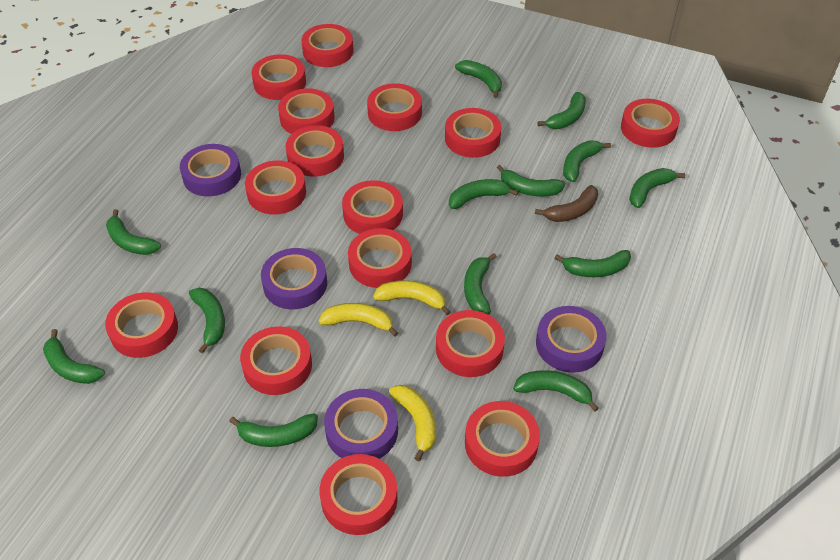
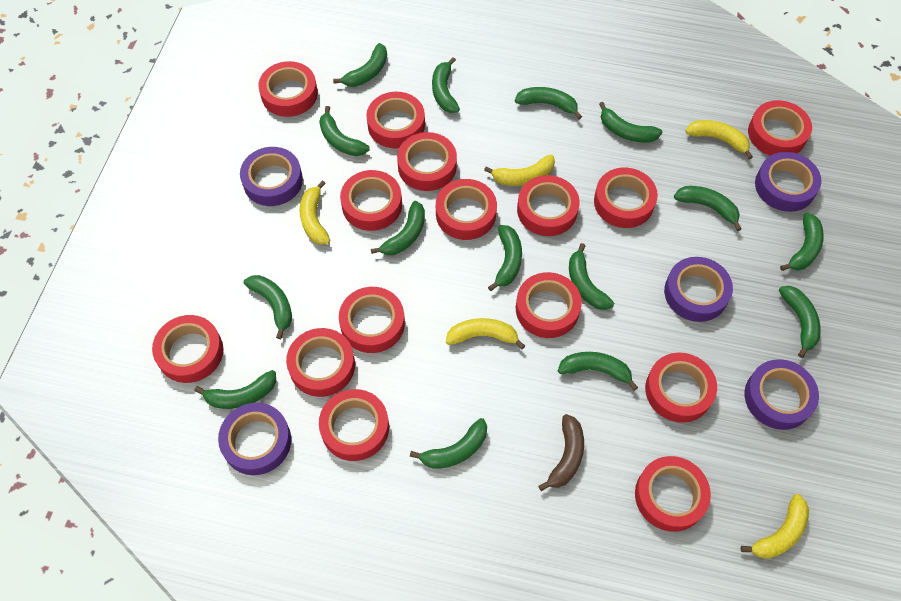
green banana: [43,329,105,384] [106,209,161,255] [189,288,225,354] [229,413,318,447] [449,179,518,209] [455,60,502,98] [464,253,497,315] [497,165,565,197] [513,370,599,412] [538,92,586,129] [555,250,631,277] [563,140,611,182] [629,168,685,208] = 13 -> [195,370,276,409] [244,275,292,339] [319,106,370,156] [333,43,387,87] [371,201,425,255] [410,418,487,469] [432,57,460,113] [488,225,522,291] [515,87,582,119] [558,352,638,391] [569,243,614,310] [599,102,662,143] [674,186,741,231] [779,286,821,358] [780,213,824,271] = 15
purple tape: [180,144,241,197] [261,248,327,309] [324,389,398,459] [536,306,607,373] = 4 -> [218,403,291,475] [240,147,303,206] [664,257,733,322] [744,359,819,430] [755,152,822,212] = 5
yellow banana: [319,303,398,337] [373,280,450,315] [389,385,436,461] = 3 -> [299,181,330,245] [446,318,525,349] [484,155,555,186] [685,120,753,159] [741,494,809,559] = 5

